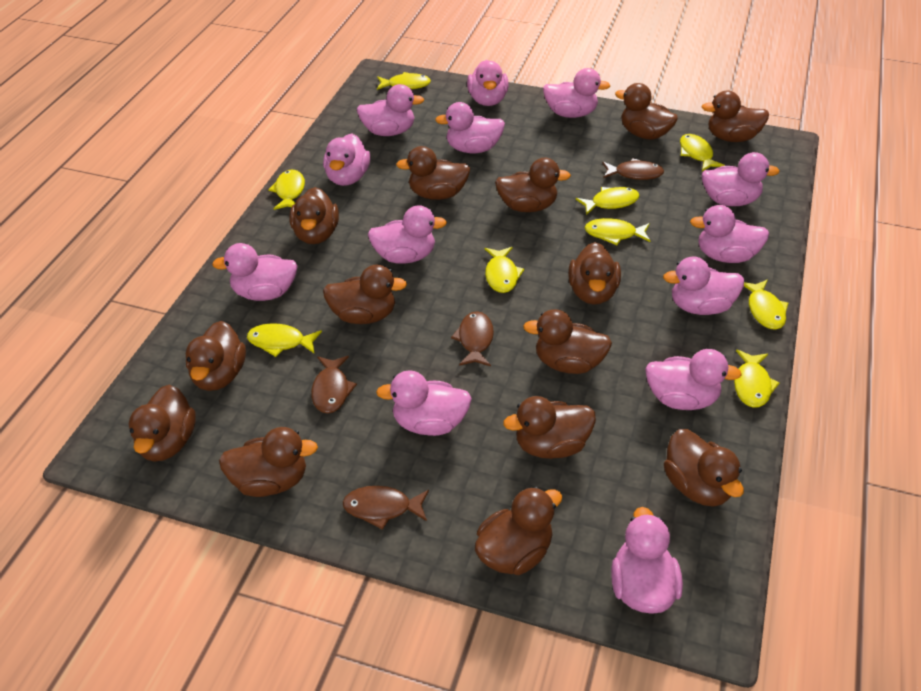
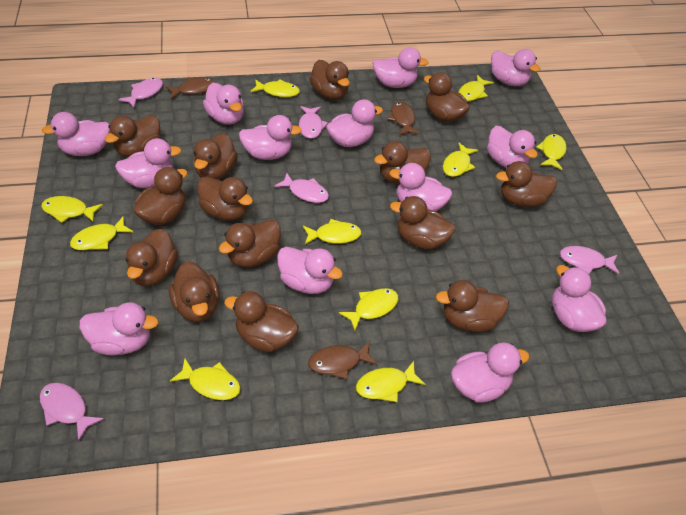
brown fish: [311,356,357,413] [343,486,429,530] [451,311,494,366] [602,158,664,180] = 4 -> [166,78,216,99] [308,342,377,379] [388,102,420,135] = 3
pink fish: none = 0 -> [40,383,104,441] [118,78,163,108] [274,173,329,203] [299,106,328,139] [560,246,619,274] = 5
yellow fish: [247,323,322,357] [268,169,305,210] [377,72,431,90] [485,247,524,293] [576,187,639,215] [584,218,650,245] [680,134,725,171] [734,349,780,408] [744,280,788,330] = 9 -> [41,196,103,223] [70,216,134,250] [170,359,241,400] [250,79,300,97] [303,219,362,244] [339,288,398,331] [356,361,425,402] [443,143,478,177] [458,75,494,101] [536,134,567,170] = 10

